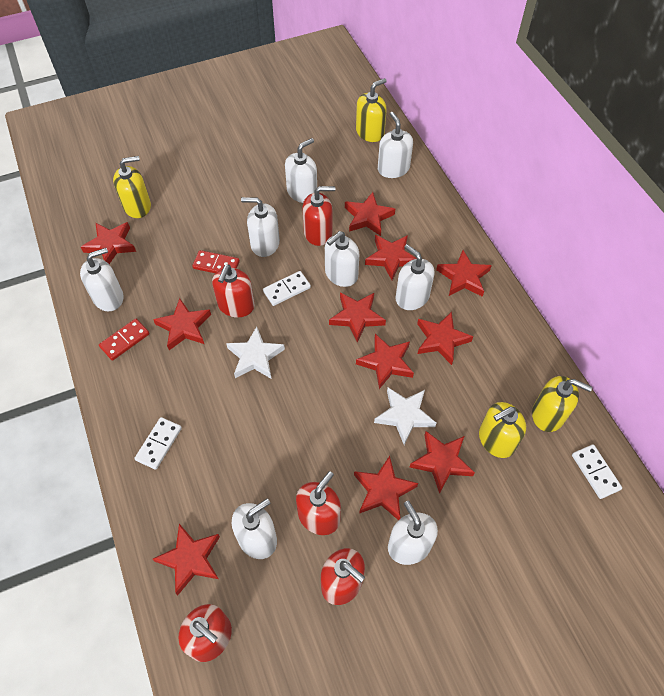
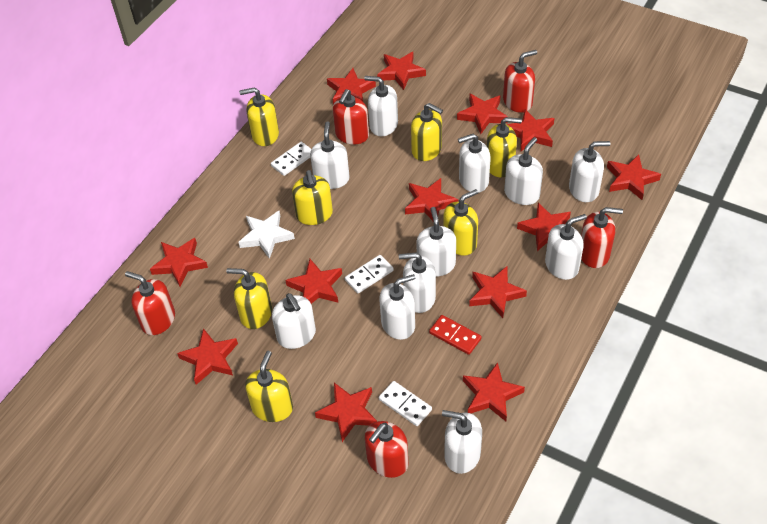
red domino: [99,319,149,361] [192,250,240,273] = 2 -> [429,315,482,355] = 1
red star: [81,222,136,264] [153,298,211,350] [153,524,220,595] [329,293,386,342] [345,192,395,236] [354,456,418,520] [356,334,414,389] [365,235,417,280] [410,431,475,494] [417,311,473,365] [436,250,492,297] = 11 -> [150,238,208,287] [177,328,238,385] [285,259,342,304] [315,383,377,442] [327,68,376,104] [377,52,426,90] [405,178,458,222] [457,93,508,134] [463,362,525,421] [469,266,527,318] [507,109,555,151] [517,203,571,251] [607,154,661,200] = 13
white soap dispenser: [80,248,124,311] [232,499,277,559] [241,197,280,257] [285,138,317,203] [325,231,359,287] [378,112,413,178] [388,501,438,565] [395,244,434,310] = 8 -> [272,293,316,349] [310,121,350,189] [364,76,398,136] [379,274,415,340] [399,253,436,313] [416,207,456,277] [442,410,482,474] [458,134,491,193] [504,137,543,205] [545,214,587,280] [569,141,610,202] = 11
white star: [226,327,285,379] [374,388,436,445] = 2 -> [239,211,295,259] = 1
yellow soap dispenser: [113,156,151,218] [356,78,387,142] [479,402,526,458] [532,376,592,432] = 4 -> [226,268,272,329] [239,88,279,146] [245,351,293,422] [292,170,333,225] [411,103,443,161] [443,189,478,256] [487,117,522,177] = 7

